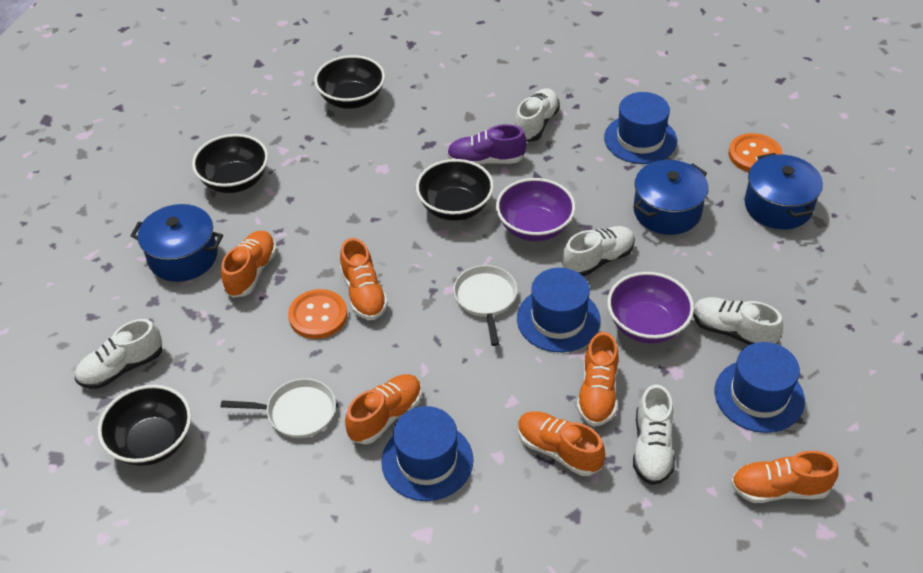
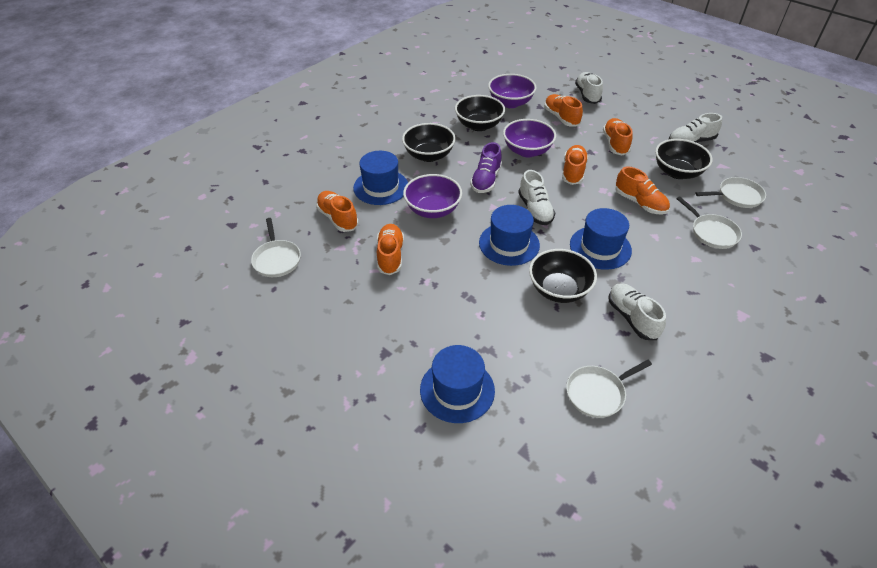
blue pot: [130,204,223,282] [633,160,709,235] [744,153,823,229] = 3 -> none = 0
orange button: [288,289,347,339] [728,133,783,172] = 2 -> none = 0
purple bowl: [496,178,576,241] [607,272,694,343] = 2 -> [403,174,462,218] [488,74,537,108] [503,119,556,157] = 3
white pan: [221,378,336,438] [453,265,517,346] = 2 -> [251,218,301,277] [566,360,652,418] [676,196,742,249] [695,177,766,208] = 4
white shoe: [75,319,162,389] [515,88,560,142] [562,226,635,277] [633,384,675,485] [693,297,783,345] = 5 -> [518,170,555,225] [575,72,603,104] [609,283,666,340] [668,113,722,143] = 4

